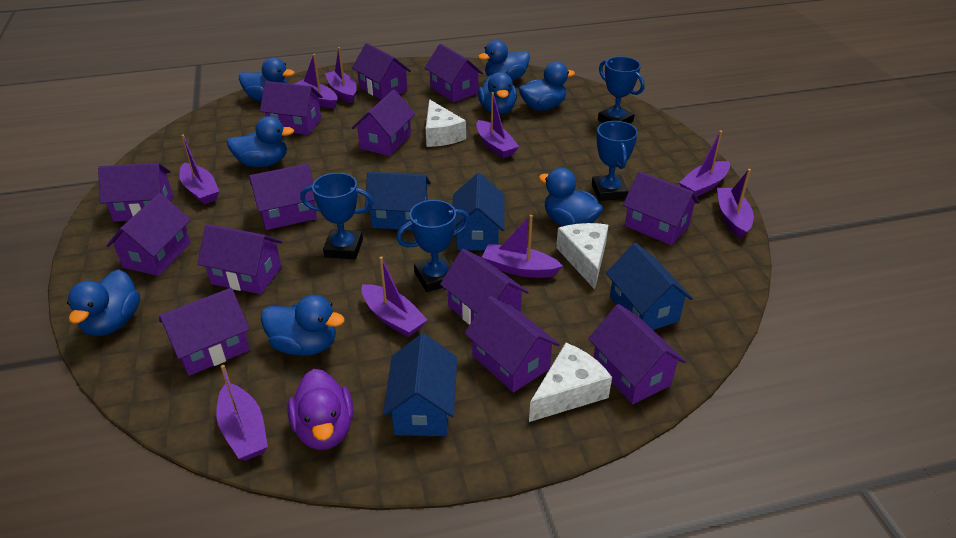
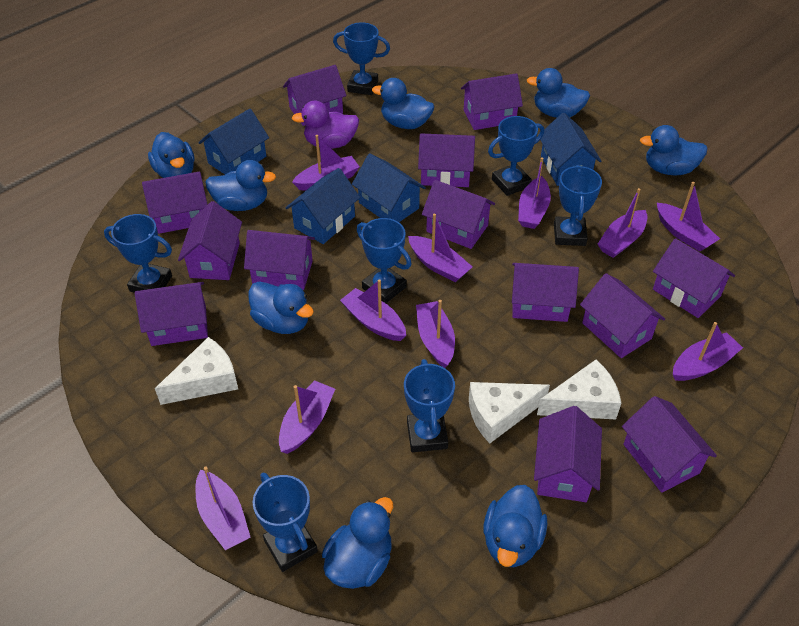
blue trophy: [300,173,374,259] [396,200,469,292] [592,121,638,201] [598,56,645,124] = 4 -> [104,214,172,293] [253,473,318,572] [333,22,390,95] [357,218,412,303] [404,359,455,452] [488,116,544,196] [554,165,602,246] = 7
purple boat: [179,134,219,205] [216,365,268,461] [294,54,337,109] [325,47,356,103] [362,256,428,337] [476,92,519,158] [482,215,563,278] [679,130,730,196] [717,169,754,239] = 9 -> [196,467,251,550] [279,380,335,454] [292,135,360,191] [340,279,406,341] [408,214,472,282] [416,300,455,368] [518,157,551,229] [598,188,648,258] [657,182,720,252] [673,322,743,381] = 10

